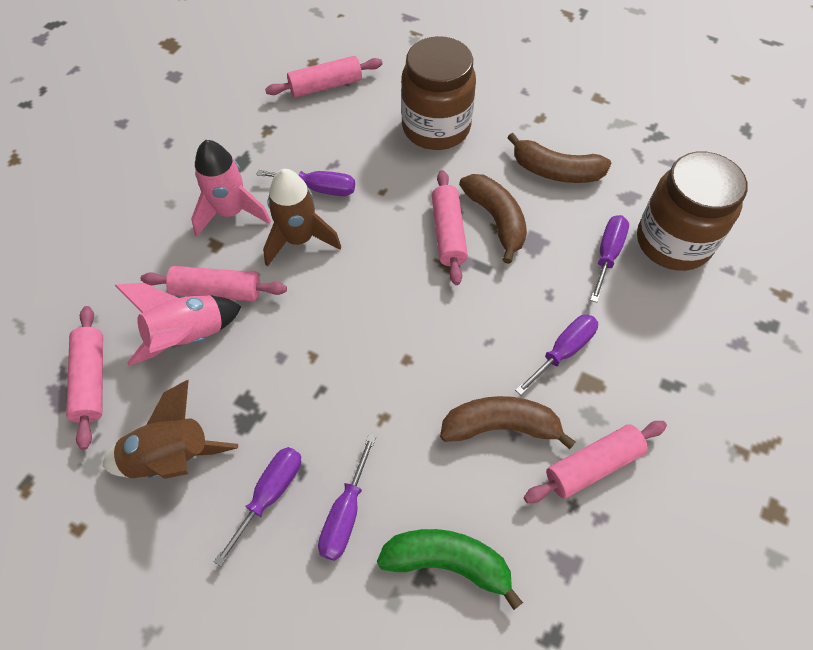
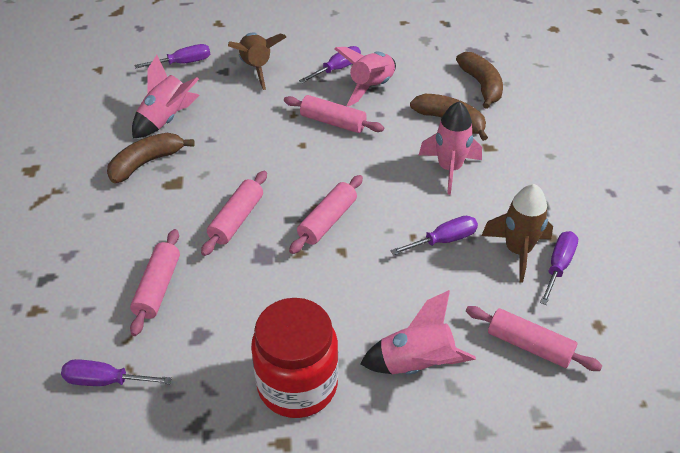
brown jar: [401,36,476,150] [637,151,748,271] = 2 -> none = 0
green banana: [377,529,523,610] = 1 -> none = 0
pink rocket: [115,283,241,366] [191,140,271,236] = 2 -> [132,55,199,139] [334,47,396,106] [360,290,476,375] [419,101,482,195] = 4
red jar: none = 0 -> [251,298,338,418] = 1

